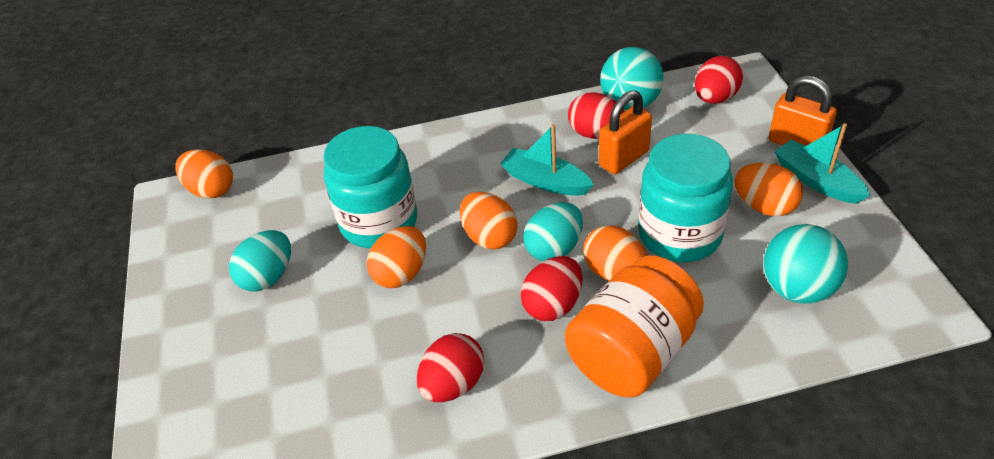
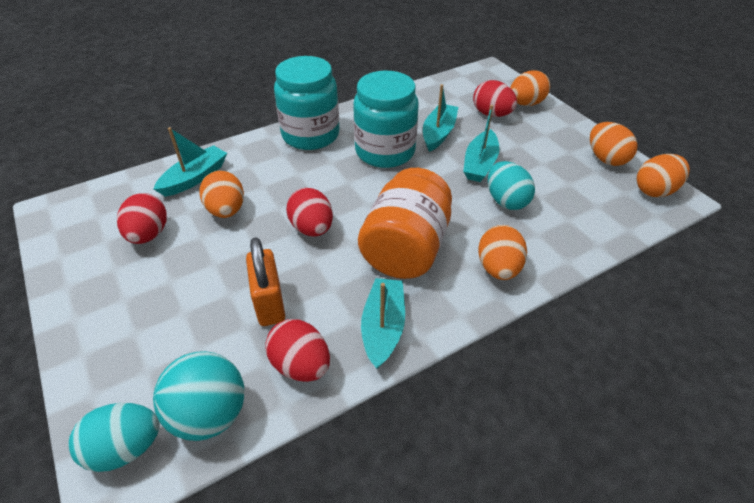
orange padlock: [599,90,652,174] [769,76,837,146] = 2 -> [246,237,285,326] = 1
turquoise ball: [600,47,664,110] [763,224,848,304] = 2 -> [153,351,244,441] = 1
turquoise boat: [500,124,594,196] [775,123,870,204] = 2 -> [154,127,227,197] [361,278,405,369] [423,84,458,152] [463,105,500,182] = 4

